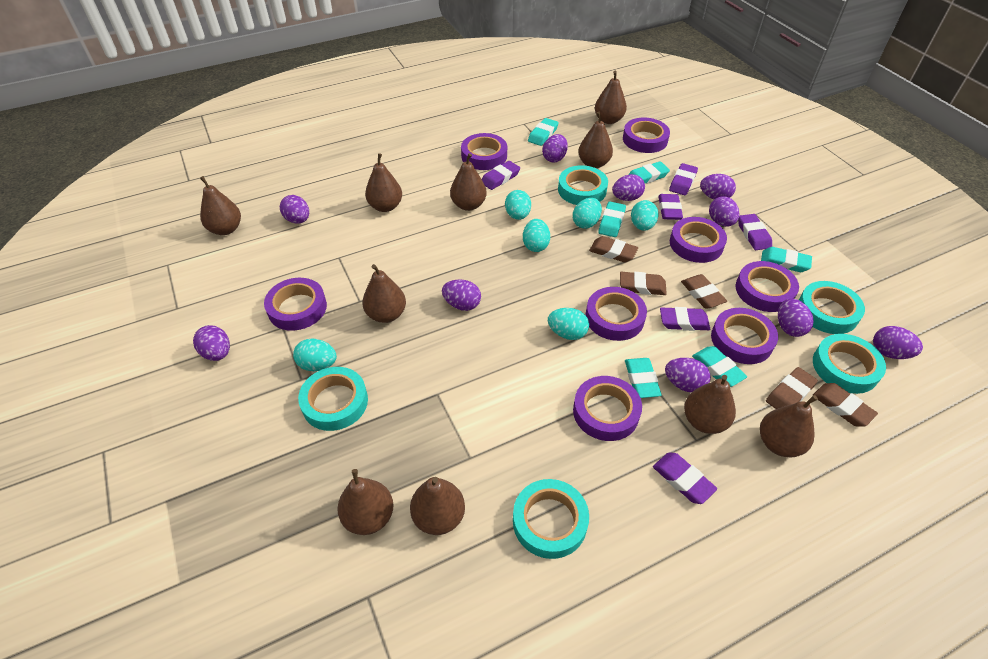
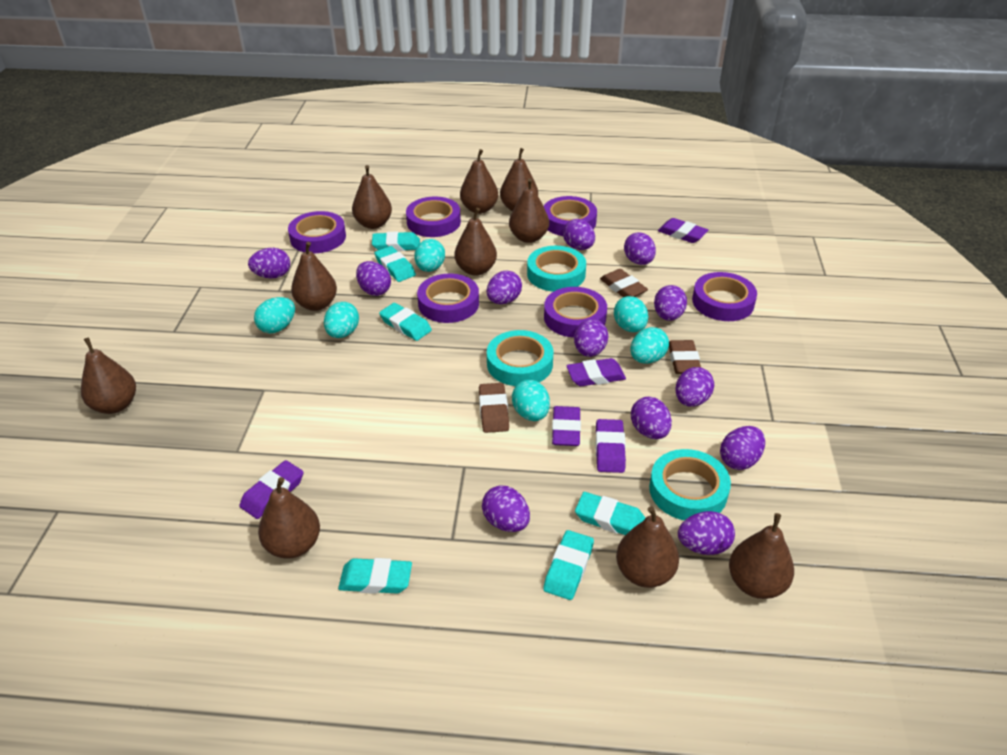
brown eraser: [589,236,638,263] [620,272,667,295] [681,274,727,309] [766,367,818,409] [812,383,878,426] = 5 -> [479,383,509,433] [600,269,648,297] [669,340,701,374] = 3
purple egg: [193,325,230,361] [280,195,309,224] [442,279,481,311] [542,134,568,163] [612,174,645,201] [665,358,711,392] [700,174,736,200] [709,196,739,226] [778,298,814,337] [873,326,923,359] = 10 -> [248,248,290,278] [356,261,391,296] [482,485,530,532] [487,271,522,304] [563,219,595,250] [574,319,608,357] [624,232,656,265] [631,397,672,439] [654,285,687,321] [676,367,714,407] [678,511,735,555] [720,426,765,470] = 12
purple eraser: [482,161,520,190] [653,452,717,504] [658,194,683,220] [660,307,710,331] [669,163,698,195] [738,214,772,250] = 6 -> [239,460,304,519] [552,406,581,446] [566,358,626,386] [596,419,626,473] [658,218,708,243] = 5
purple tape: [264,278,327,331] [461,133,507,170] [573,376,642,441] [586,287,647,341] [623,118,670,153] [670,217,727,263] [711,308,778,364] [736,261,799,312] = 8 -> [288,211,346,253] [406,196,461,237] [417,274,479,323] [544,196,597,236] [544,287,607,338] [692,272,757,321] = 6
turquoise tape: [298,367,368,431] [513,479,589,559] [558,165,608,205] [799,281,865,334] [813,334,886,394] = 5 -> [487,330,554,386] [527,246,586,292] [649,449,731,520] = 3

